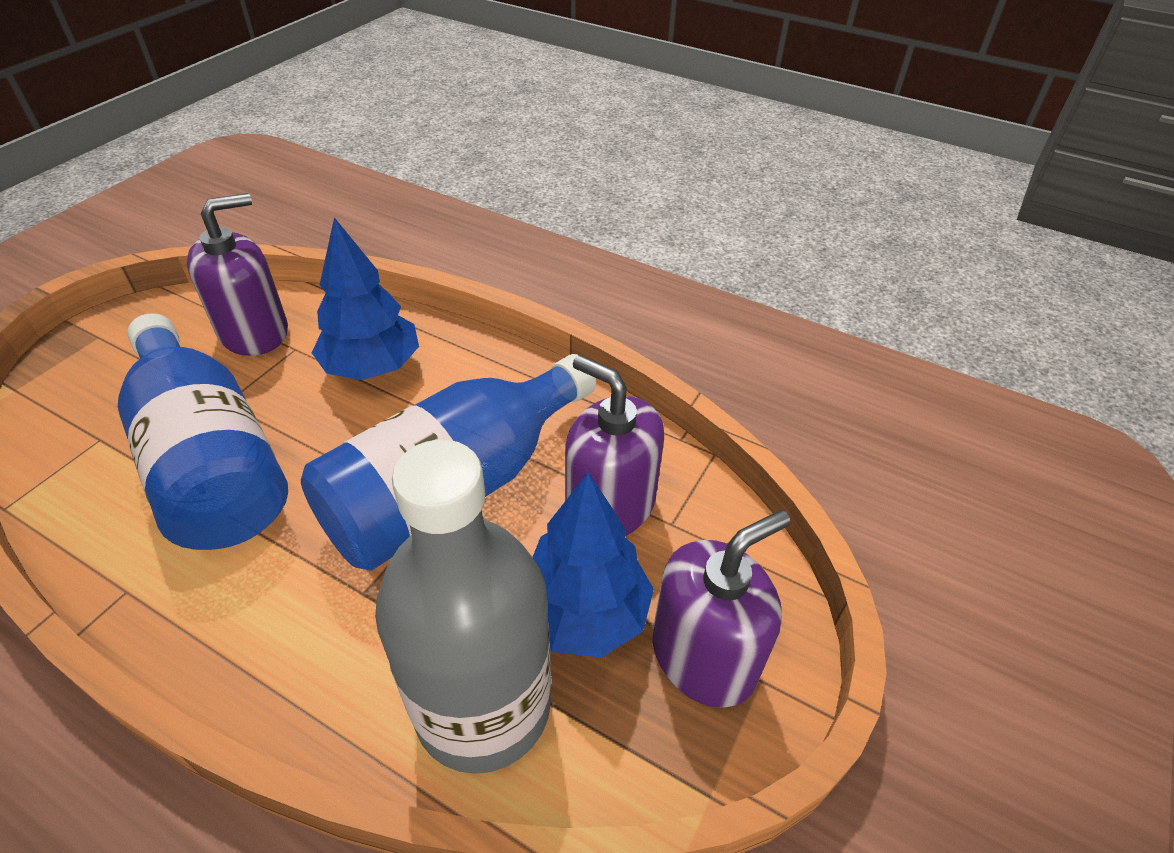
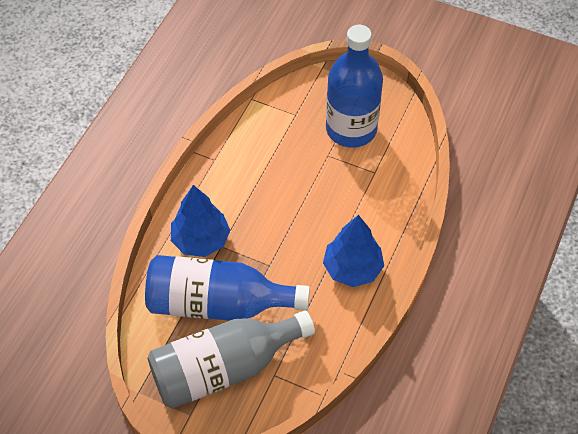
purple soap dispenser: [187,193,288,356] [565,355,664,536] [652,510,790,708] = 3 -> none = 0

